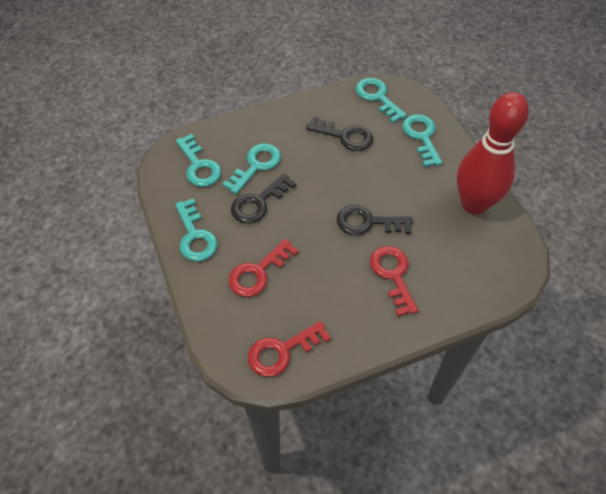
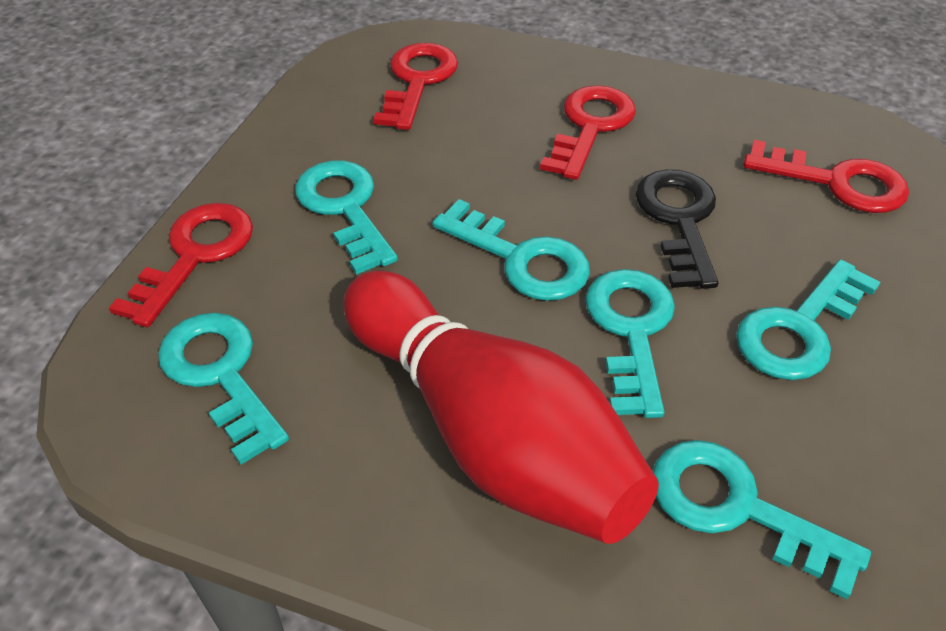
black key: [231,173,296,224] [306,116,373,151] [336,205,412,235] = 3 -> [635,169,719,289] = 1
red key: [228,239,299,297] [248,321,331,377] [370,246,418,317] = 3 -> [109,203,253,327] [373,43,458,130] [540,85,636,180] [743,140,909,213] = 4
turquoise key: [175,198,217,261] [176,134,221,187] [222,143,281,194] [356,78,407,123] [402,114,442,167] = 5 -> [158,313,289,465] [295,160,398,274] [432,199,590,301] [585,269,675,418] [653,440,871,599] [736,259,881,380] = 6

